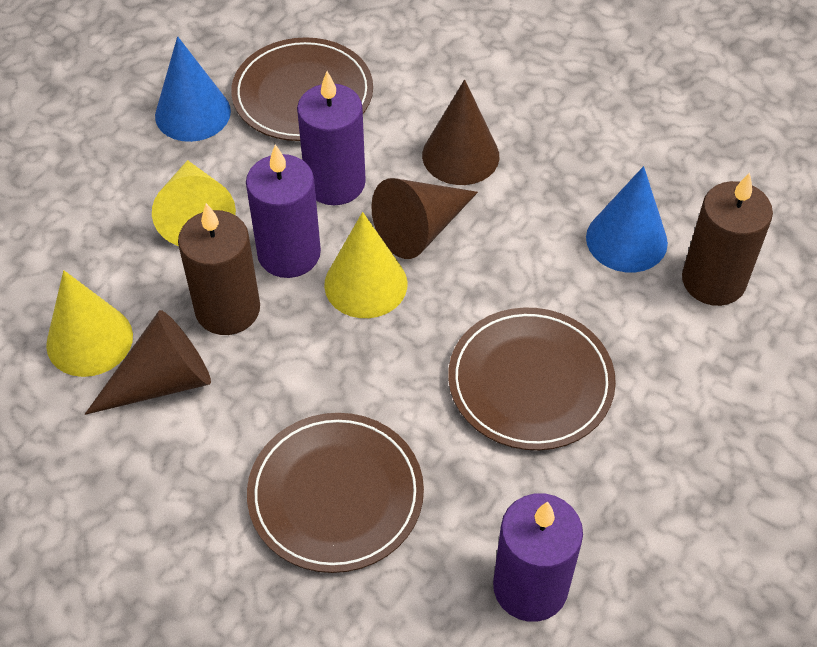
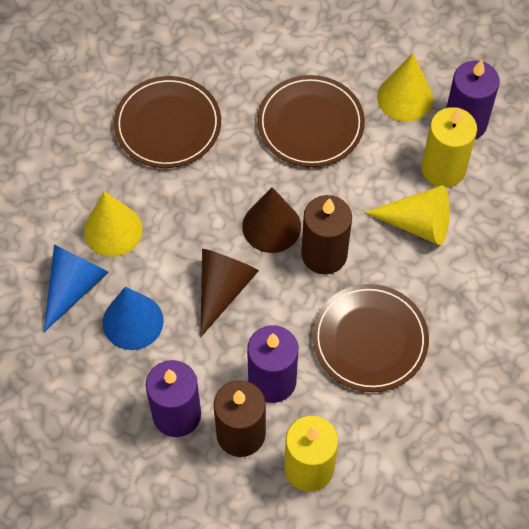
brown cone: [85,310,211,415] [371,178,478,259] [422,79,499,185] = 3 -> [200,249,259,337] [242,187,301,253] = 2
yellow candle: none = 0 -> [285,416,338,492] [422,107,477,188] = 2

